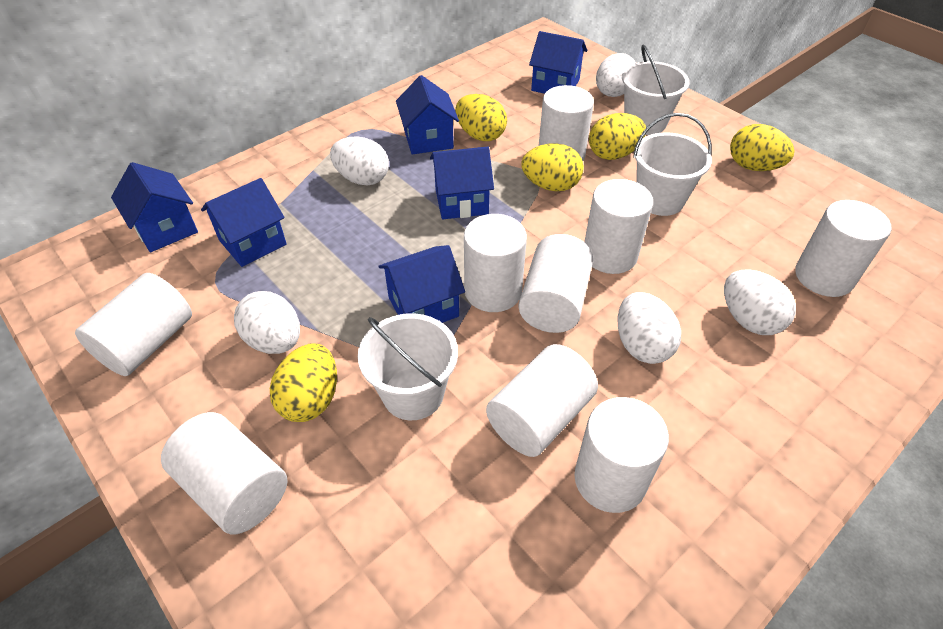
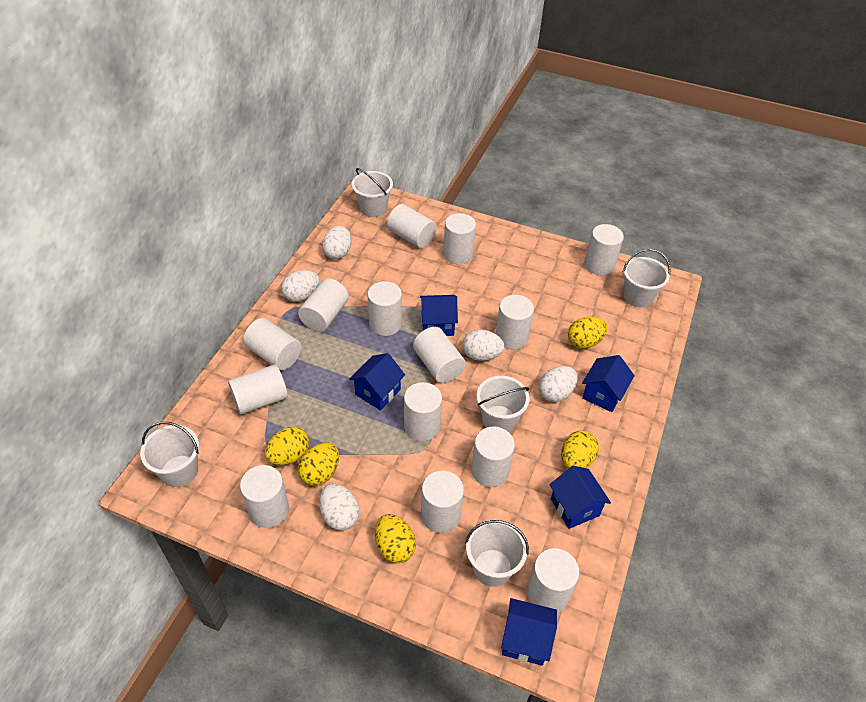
blue house: [111,162,198,252] [201,178,287,267] [378,245,465,323] [396,75,459,154] [430,146,494,219] [529,31,587,94] = 6 -> [349,353,405,410] [420,295,458,336] [501,598,557,666] [549,466,611,529] [582,355,635,412] = 5
white bucket: [358,313,458,420] [622,44,690,135] [633,113,712,216] = 3 -> [140,422,199,487] [352,168,393,217] [465,520,529,587] [477,376,530,432] [623,249,671,308] = 5
white cylinder: [75,273,192,376] [161,412,288,535] [464,214,527,312] [486,344,598,457] [518,234,593,333] [539,85,594,161] [574,397,669,513] [584,179,653,274] [795,200,892,297] = 9 -> [228,364,288,414] [240,465,289,528] [243,318,301,370] [298,278,349,332] [368,281,402,336] [387,204,436,248] [404,382,442,441] [413,327,466,383] [421,471,464,533] [443,213,476,264] [471,426,515,487] [496,295,534,349] [527,548,579,612] [585,224,624,275] = 14

